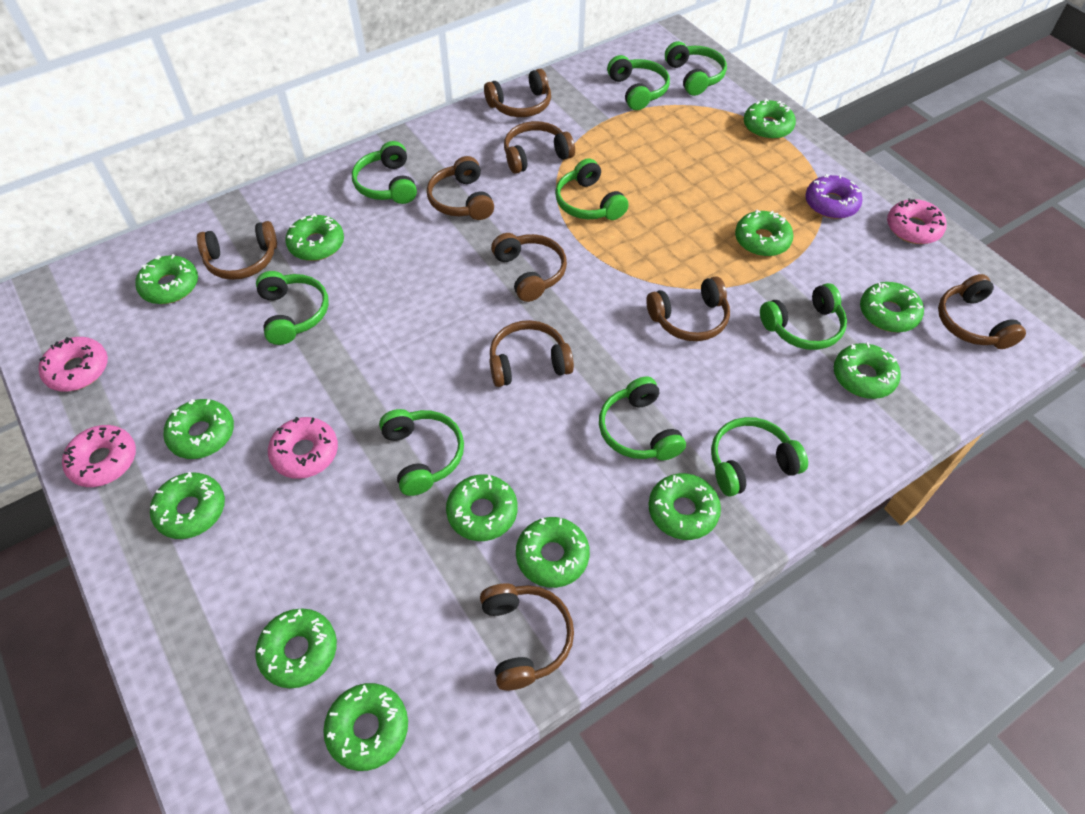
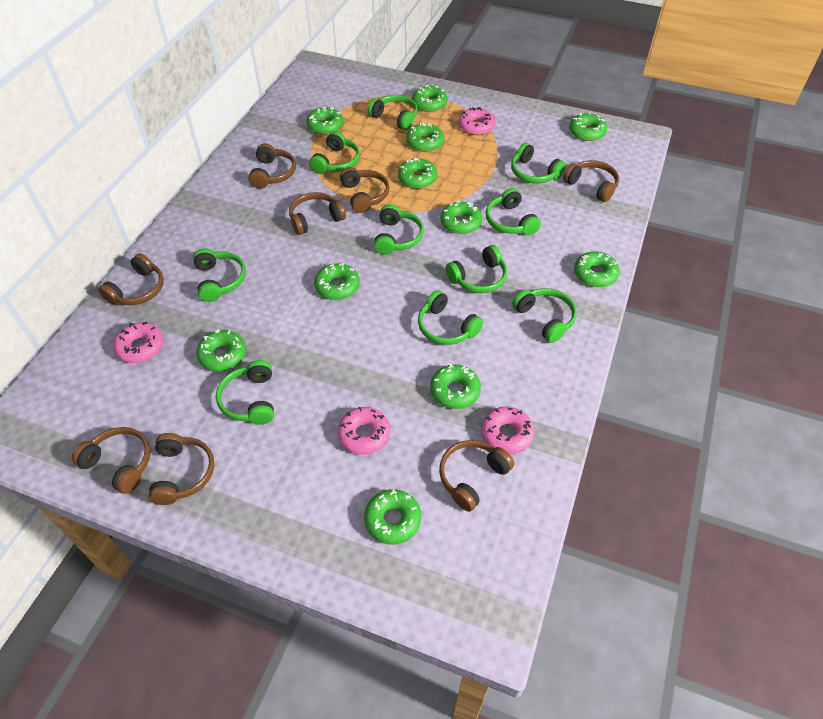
brown headphones: [197,221,277,280] [427,156,494,220] [480,583,574,690] [484,69,551,117] [490,320,574,387] [491,233,567,302] [504,121,575,174] [646,276,730,341] [938,274,1026,349] = 9 -> [72,427,151,494] [98,253,164,305] [148,433,214,505] [249,143,296,189] [289,192,346,235] [340,167,390,213] [439,440,514,512] [563,160,619,202] = 8
green donut: [135,254,198,304] [150,472,225,539] [163,399,234,459] [255,609,337,689] [285,213,344,261] [323,683,408,771] [446,474,518,541] [516,517,590,588] [649,473,721,540] [735,209,794,256] [744,99,796,139] [833,342,901,399] [860,282,924,332] = 13 -> [196,329,246,372] [307,107,344,135] [314,263,360,300] [364,489,421,545] [398,158,437,189] [407,123,444,152] [412,85,448,112] [430,364,481,409] [440,200,482,234] [569,112,607,141] [574,251,620,287] = 11
green headphones: [256,271,329,345] [352,141,417,204] [379,409,464,496] [555,158,629,220] [599,377,686,460] [607,55,670,110] [665,41,727,96] [711,417,808,497] [760,283,847,350] = 9 -> [193,248,246,302] [216,360,274,425] [309,131,360,174] [367,95,418,130] [374,204,424,255] [418,290,483,345] [446,245,507,293] [486,188,541,236] [511,143,566,183] [512,288,577,343] = 10
purple donut: [805,174,862,219] = 1 -> none = 0

